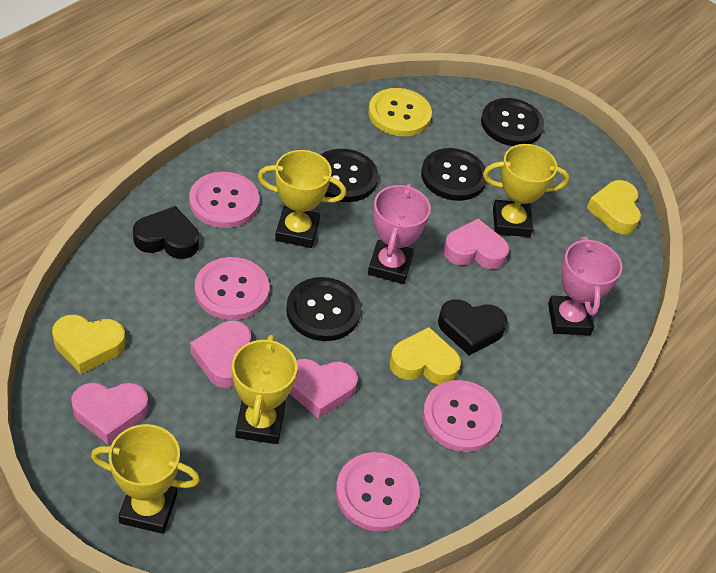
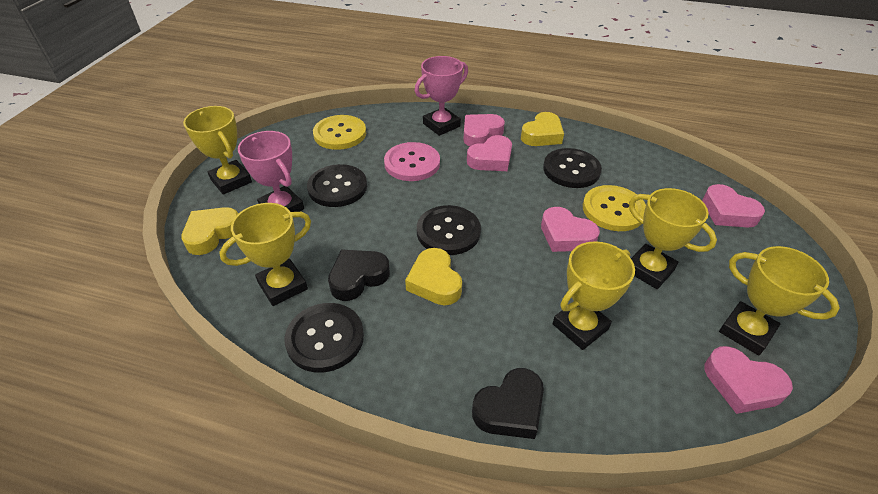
pink button: [189,172,259,228] [195,257,269,320] [336,452,420,532] [423,380,502,452] = 4 -> [384,142,440,181] = 1
pink heart: [71,383,149,444] [190,321,251,388] [289,359,358,419] [443,219,509,269] = 4 -> [463,114,505,146] [467,135,512,171] [541,207,600,252] [702,184,765,228] [704,346,793,414] = 5
yellow button: [368,88,432,136] = 1 -> [313,115,366,150] [583,185,646,231] = 2
yellow trophy: [91,424,200,534] [232,335,297,444] [258,150,346,248] [483,144,569,237] = 4 -> [183,106,252,195] [219,203,311,306] [553,241,635,350] [629,188,717,289] [719,246,840,355] = 5

